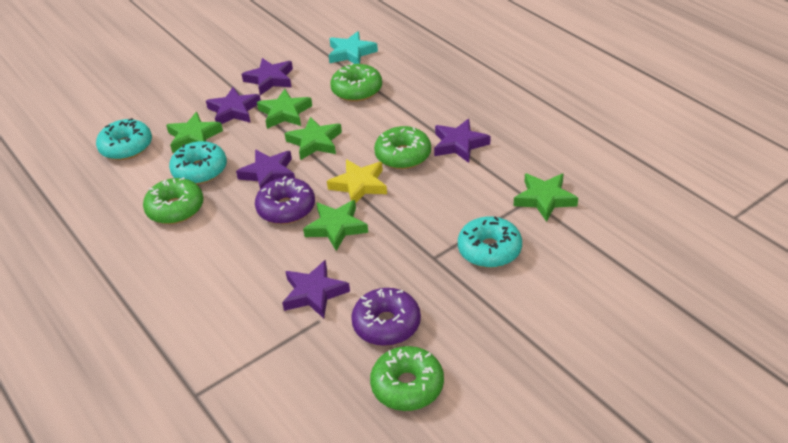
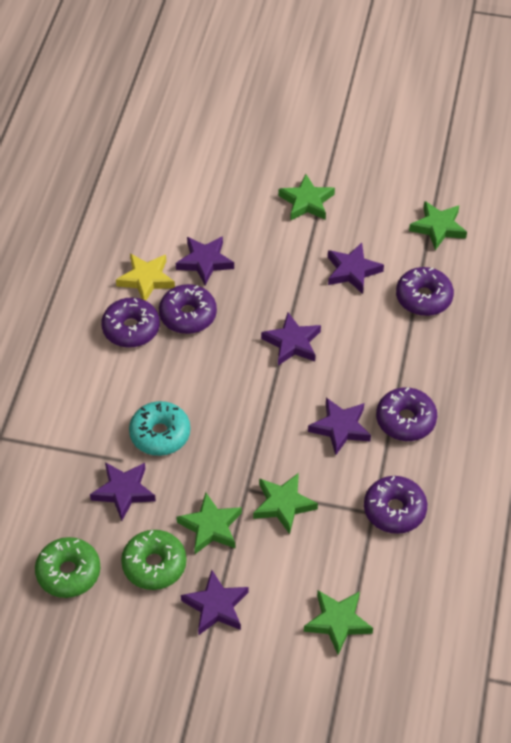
green donut: [143,177,203,224] [330,63,382,102] [370,346,444,411] [374,126,431,169] = 4 -> [35,537,100,598] [121,530,186,590] = 2
purple donut: [255,176,315,224] [351,288,421,346] = 2 -> [101,298,160,348] [159,284,217,334] [364,476,427,534] [376,387,437,441] [396,267,454,316] = 5
purple star: [206,87,261,124] [236,150,295,189] [242,58,293,95] [282,260,350,318] [434,119,490,163] = 5 -> [90,462,156,521] [176,236,234,285] [181,570,248,635] [261,312,321,366] [308,397,371,455] [328,243,384,294] = 6
turquoise donut: [96,118,152,160] [169,141,227,184] [458,216,522,268] = 3 -> [129,401,190,456] = 1
turquoise star: [328,31,378,64] = 1 -> none = 0

